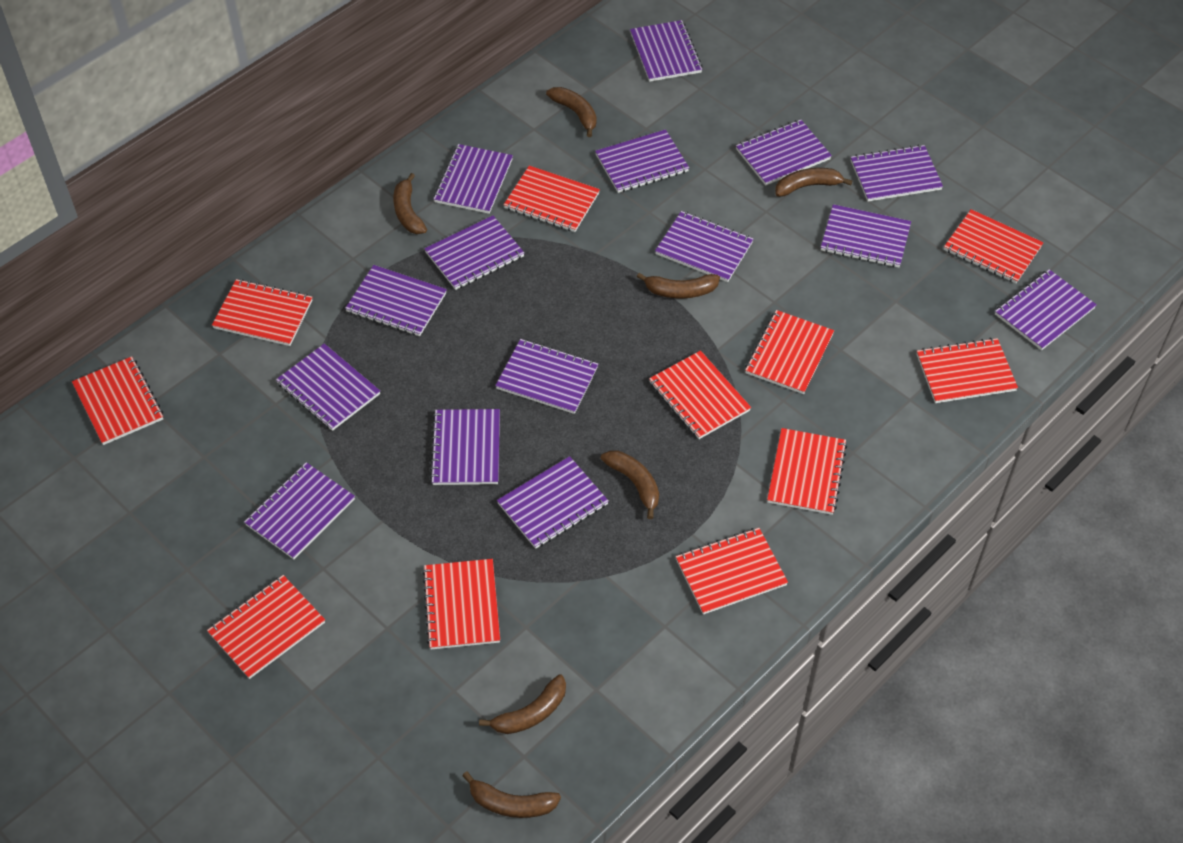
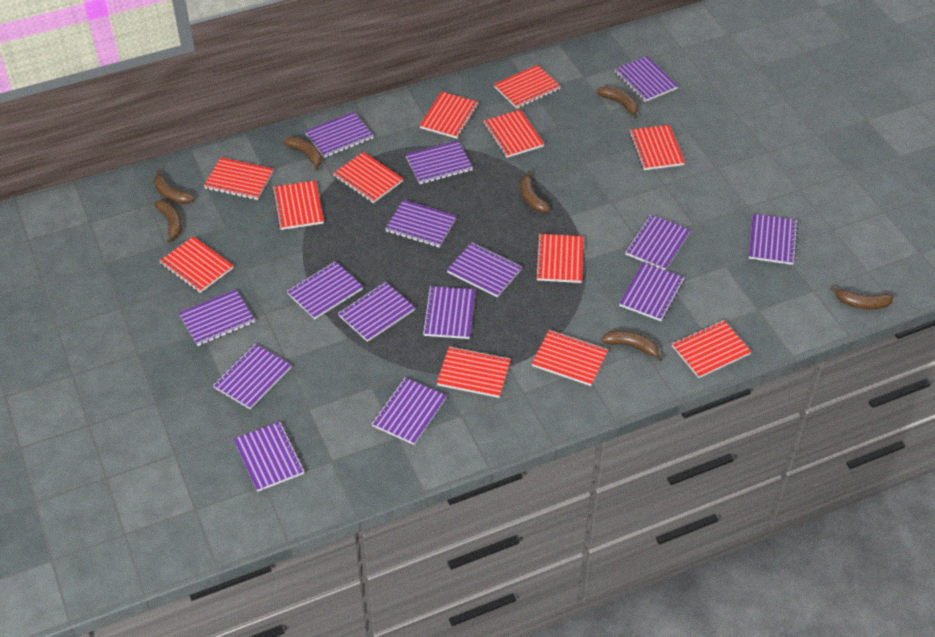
red notebook: [72,356,163,445] [207,575,325,679] [212,279,313,346] [422,559,500,649] [504,166,600,232] [649,350,751,439] [676,528,788,615] [745,310,834,394] [767,428,847,515] [917,338,1018,403] [944,209,1044,283] = 11 -> [160,236,234,293] [204,158,273,200] [272,180,324,230] [333,152,403,203] [420,92,479,139] [437,346,511,398] [484,110,544,158] [494,65,561,109] [531,330,608,386] [535,234,584,283] [629,125,685,170] [672,320,751,378] = 12

